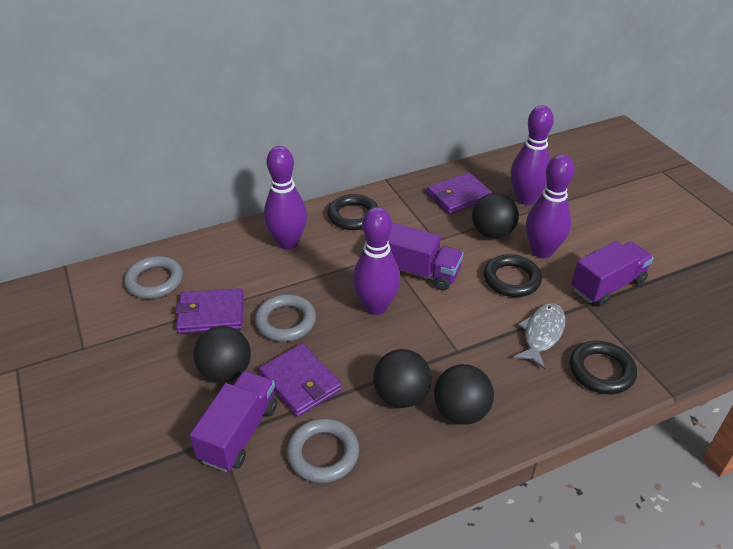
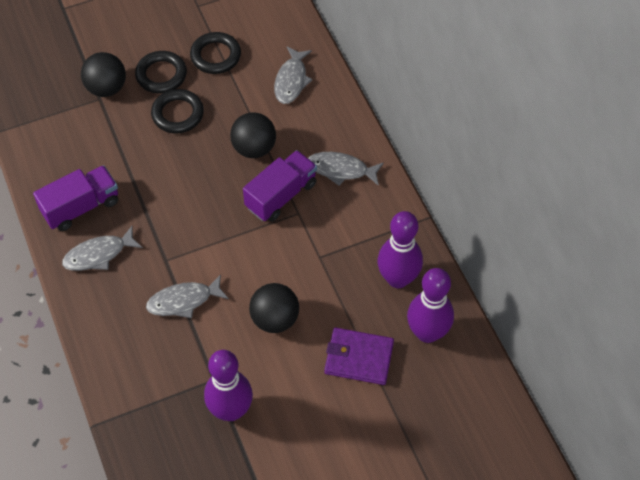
black ball: [193,326,251,383] [373,349,432,408] [434,364,494,425] [472,193,519,239] = 4 -> [81,52,126,97] [230,112,276,158] [249,283,299,333] = 3
grey fish: [513,303,566,369] = 1 -> [62,226,143,271] [146,274,229,318] [274,46,313,104] [308,152,384,186] = 4
grey ring: [124,256,183,299] [255,294,316,342] [287,418,359,483] = 3 -> none = 0
purple bowling pin: [264,146,307,249] [353,207,400,315] [510,105,554,205] [526,154,575,259] = 4 -> [204,350,253,421] [377,211,423,288] [407,268,454,343] = 3
purple truck: [190,371,277,472] [388,223,464,291] [572,241,654,306] = 3 -> [33,165,118,231] [243,150,317,222] = 2
purple wallet: [175,288,244,334] [259,343,342,417] [427,173,493,214] = 3 -> [324,328,394,385] = 1

